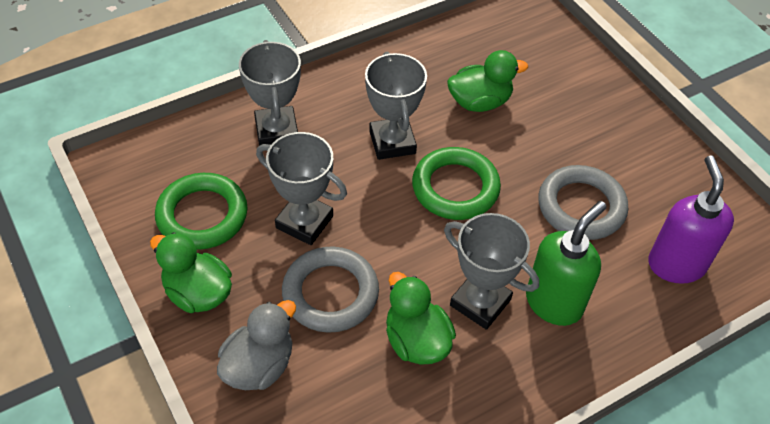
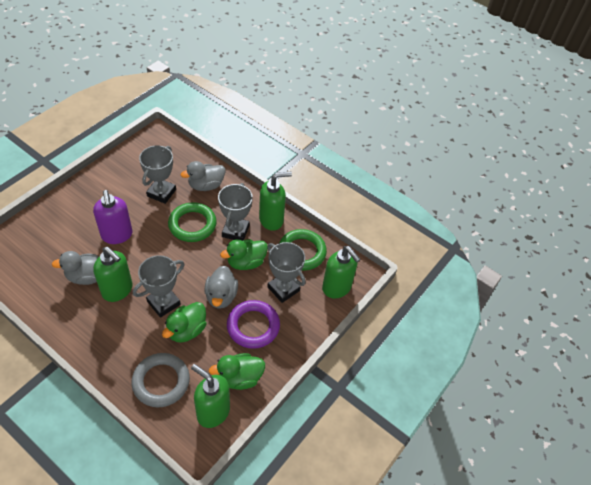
green soap dispenser: [526,201,606,326] = 1 -> [93,247,133,302] [191,364,230,428] [259,172,292,231] [322,246,361,299] = 4
grey duck: [217,300,296,390] = 1 -> [52,251,98,285] [181,161,226,191] [204,266,238,309] = 3
grey ring: [282,247,379,333] [539,165,628,240] = 2 -> [131,353,190,407] = 1
purple ring: none = 0 -> [227,300,280,349] = 1

